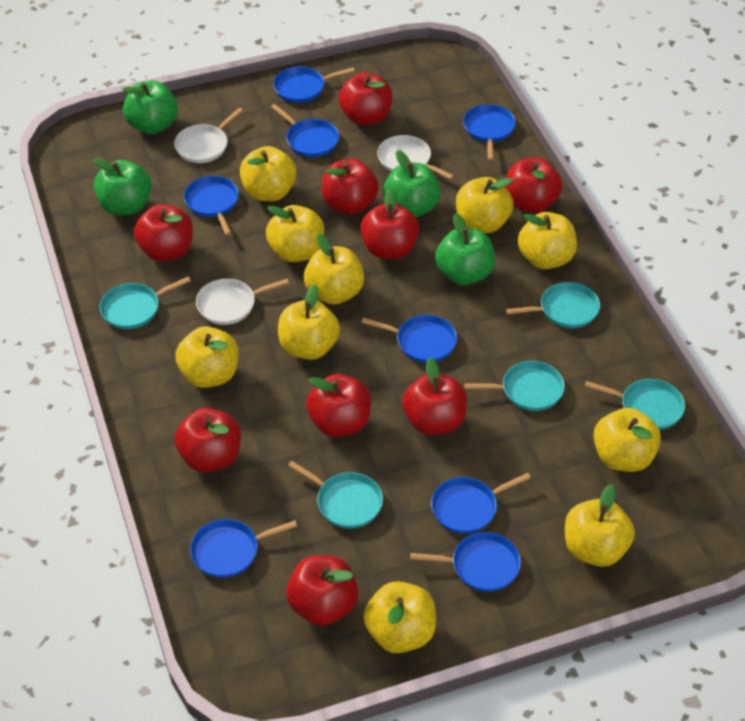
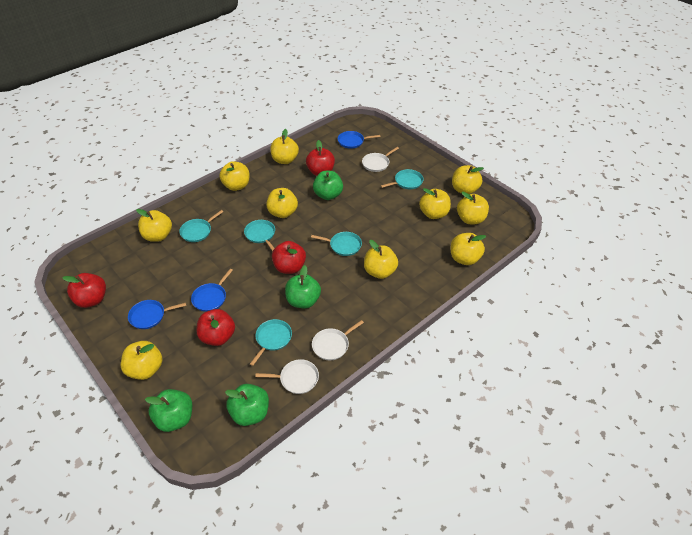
blue pan: [184,176,239,235] [190,519,297,578] [271,104,339,157] [273,67,355,103] [361,315,457,363] [410,532,521,592] [431,473,531,534] [463,104,516,161] = 8 -> [128,300,186,329] [191,269,233,312] [338,131,381,149] = 3
red apple: [134,204,193,262] [175,408,241,472] [286,555,359,626] [306,374,371,437] [322,159,379,215] [339,72,392,126] [360,188,419,259] [402,357,467,435] [505,158,562,213] = 9 -> [62,273,106,308] [196,309,235,346] [272,241,306,274] [306,140,335,176] = 4

